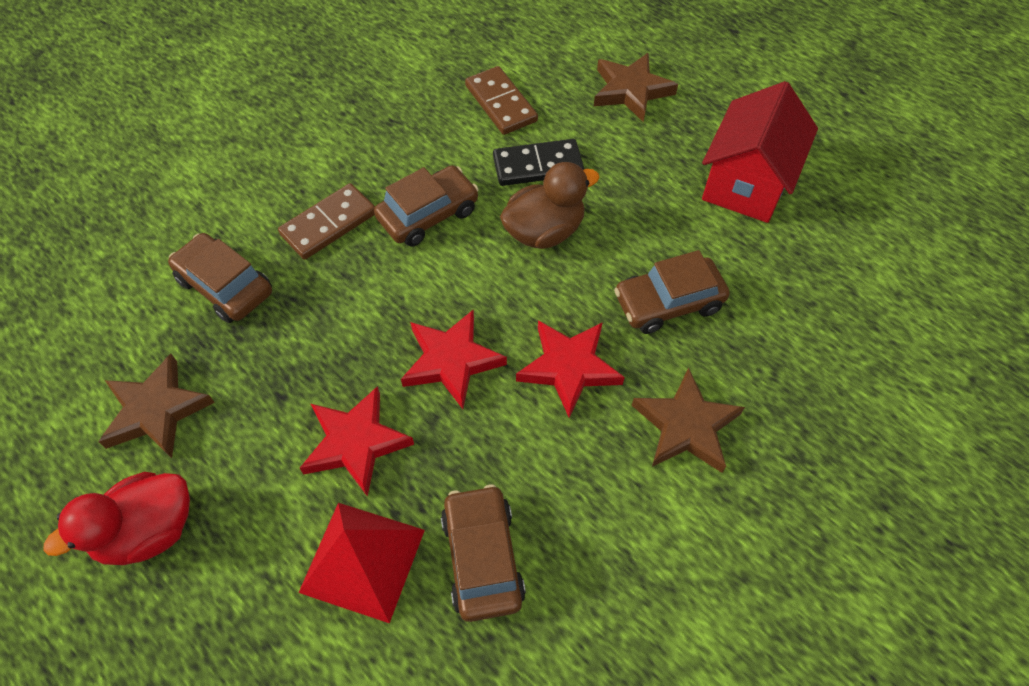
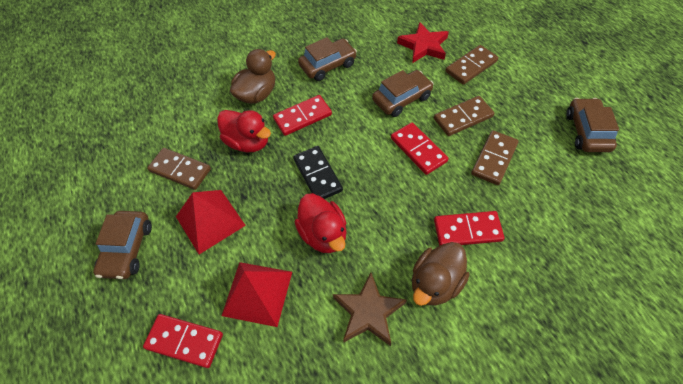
brown domino: [278,183,375,260] [465,66,538,135] = 2 -> [147,148,211,190] [434,96,495,136] [445,45,498,85] [471,130,519,185] = 4
brown duck: [500,162,600,249] = 1 -> [230,49,276,104] [412,242,469,306] = 2
brown star: [98,354,215,458] [594,53,678,122] [632,367,745,473] = 3 -> [333,272,407,346] = 1
red domino: none = 0 -> [143,314,223,368] [273,95,332,136] [391,122,448,175] [434,211,504,246] = 4
red duck: [43,472,190,565] = 1 -> [217,110,271,152] [295,193,347,253] = 2
red house: [702,81,818,223] = 1 -> none = 0
red pyramid: [299,503,425,623] = 1 -> [176,190,246,254] [222,262,292,327] = 2
red star: [300,386,414,497] [401,310,507,409] [516,320,625,418] = 3 -> [397,22,449,63] = 1

